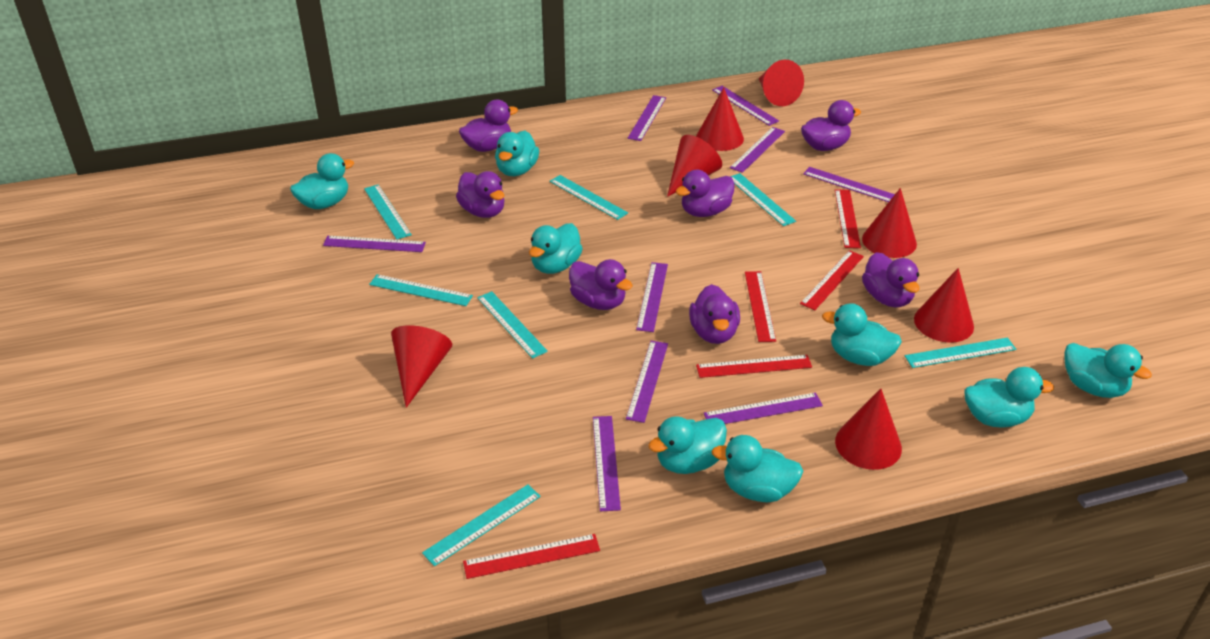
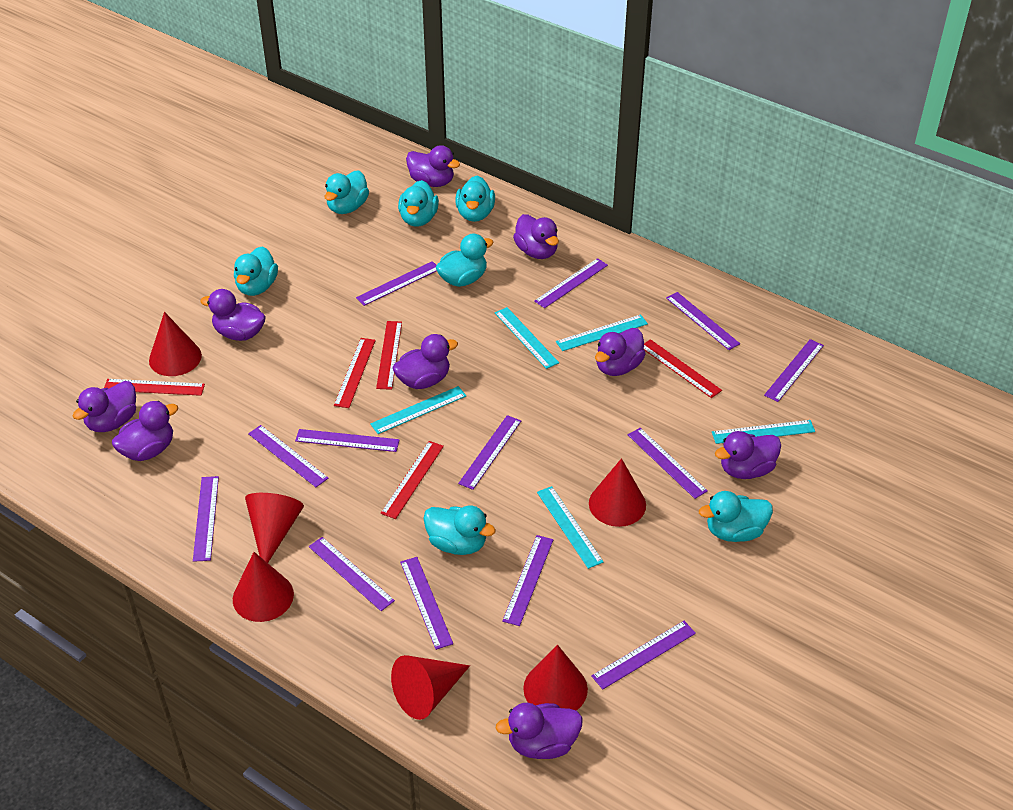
purple duck: [456,171,504,218] [459,100,518,152] [569,259,633,310] [675,170,735,217] [689,284,740,344] [801,100,861,151] [862,252,920,308] = 7 -> [73,381,136,432] [112,401,178,461] [200,289,266,341] [392,334,458,389] [406,145,460,187] [495,703,583,759] [513,214,559,259] [595,328,646,376] [715,431,781,479] = 9
purple ruler: [323,236,426,252] [593,416,621,511] [626,341,668,423] [628,95,666,141] [636,262,668,332] [704,393,823,424] [712,86,779,126] [730,127,785,173] [803,167,895,202] = 9 -> [193,476,219,562] [248,425,329,487] [295,429,400,452] [309,537,395,611] [356,261,437,306] [400,557,453,650] [458,415,521,490] [502,535,553,626] [534,258,608,308] [591,621,696,690] [628,428,708,499] [666,292,740,350] [764,339,824,402] = 13
red cone: [391,325,452,408] [667,135,722,197] [696,88,744,151] [759,60,804,106] [835,389,902,470] [862,188,917,258] [914,268,974,343] = 7 -> [149,312,202,376] [233,552,294,622] [245,493,304,563] [391,655,470,720] [523,645,588,711] [589,458,646,527] = 6
turquoise duck: [290,153,354,209] [495,130,539,176] [529,223,583,274] [648,416,727,474] [711,435,803,502] [822,303,902,366] [964,367,1054,428] [1064,343,1152,398] = 8 -> [234,246,278,296] [324,170,369,214] [398,180,439,227] [423,506,496,555] [436,234,494,287] [455,176,495,222] [699,491,773,542] = 7
turquoise ruler: [364,184,412,239] [369,274,473,306] [422,484,541,566] [477,291,548,359] [550,175,628,220] [730,173,796,226] [905,338,1016,368] = 7 -> [370,386,466,434] [495,307,559,369] [537,486,603,569] [556,314,648,351] [712,420,815,444] = 5

